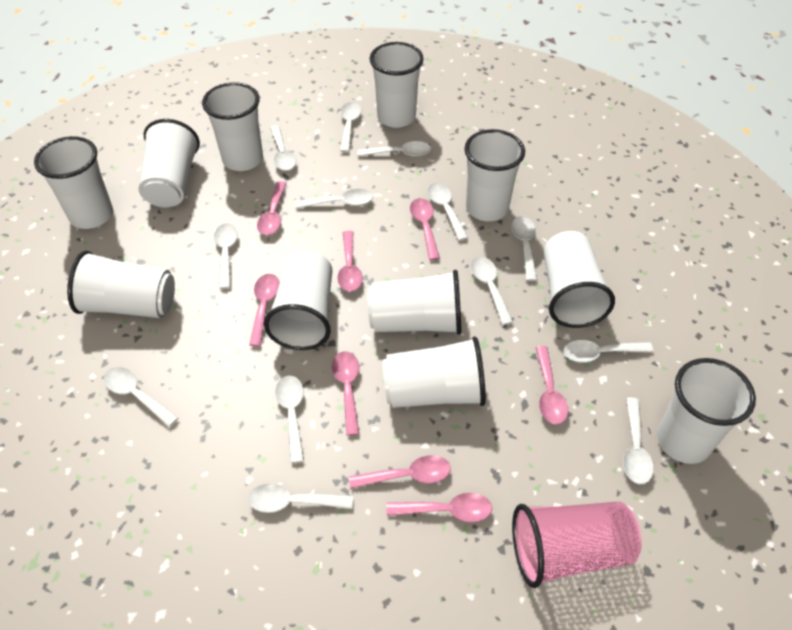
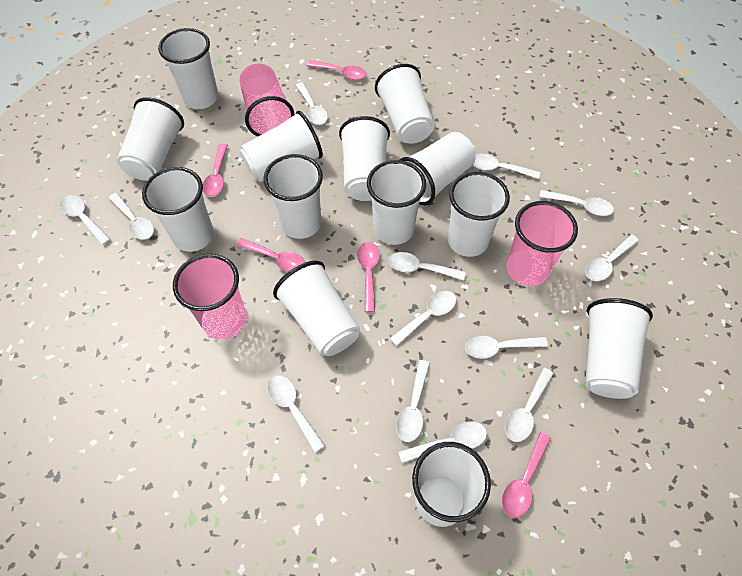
pink cup: [512,502,642,588] = 1 -> [173,254,247,340] [240,64,295,136] [506,201,578,286] = 3
pink spoon: [249,274,280,347] [257,181,287,235] [332,351,359,436] [337,231,363,292] [349,455,451,489] [387,493,492,523] [410,198,440,260] [535,346,568,425] = 8 -> [203,144,228,197] [236,238,305,272] [306,60,367,80] [357,242,380,312] [502,432,551,518] = 5
white cup: [34,136,113,229] [67,251,175,318] [138,119,200,207] [202,82,263,171] [264,251,332,350] [368,270,461,335] [370,42,424,128] [383,337,486,408] [464,129,525,221] [543,231,615,328] [657,358,756,464] = 11 -> [117,97,184,181] [142,167,214,252] [158,28,219,109] [240,111,323,182] [263,154,323,239] [273,261,360,356] [339,116,390,201] [367,160,426,245] [375,64,434,144] [400,132,476,205] [412,442,491,527] [447,172,510,257] [585,298,653,399] = 13

